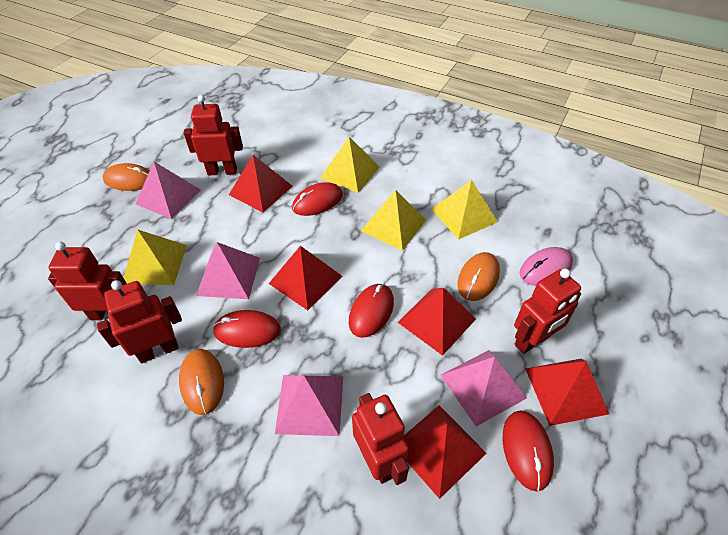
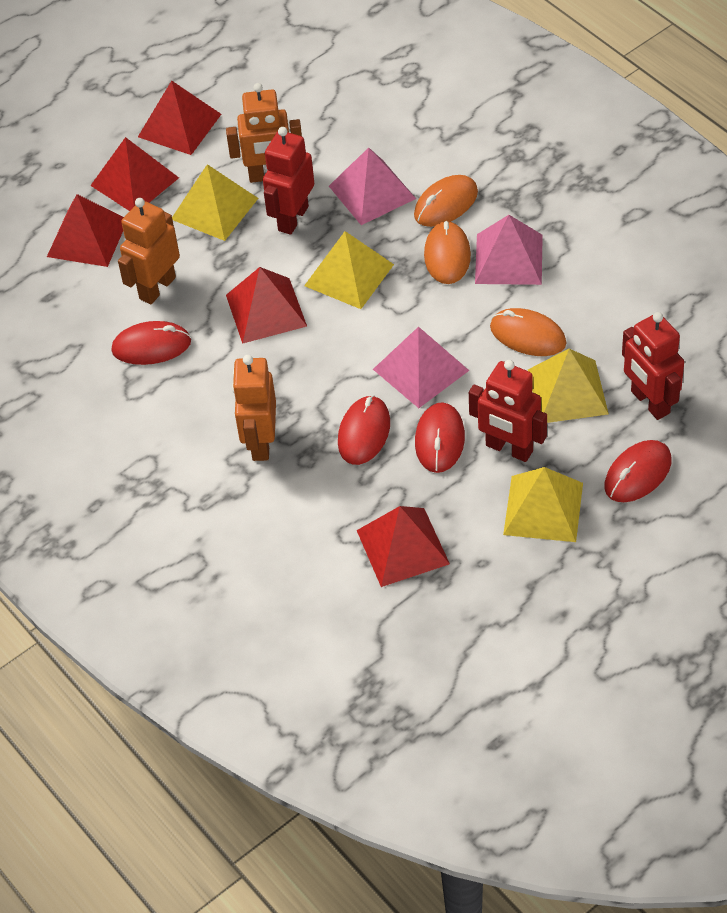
orange robot: none = 0 -> [118,198,180,305] [226,83,302,183] [232,355,276,461] = 3
pink mouse: [520,247,573,286] = 1 -> none = 0
pink pyramid: [136,162,201,219] [196,242,260,299] [275,375,343,436] [441,350,527,426] = 4 -> [329,148,416,225] [373,327,469,408] [475,215,543,285] = 3
red robot: [48,242,127,320] [97,280,182,363] [184,95,243,176] [352,393,409,485] [514,269,581,354] = 5 -> [263,127,314,235] [469,360,547,462] [622,312,684,420] = 3

